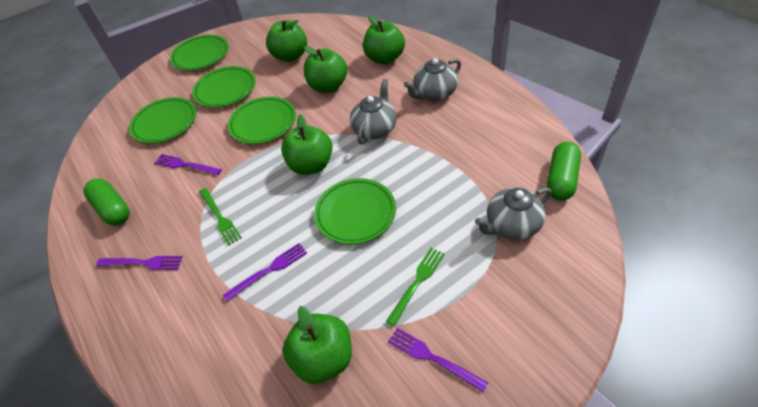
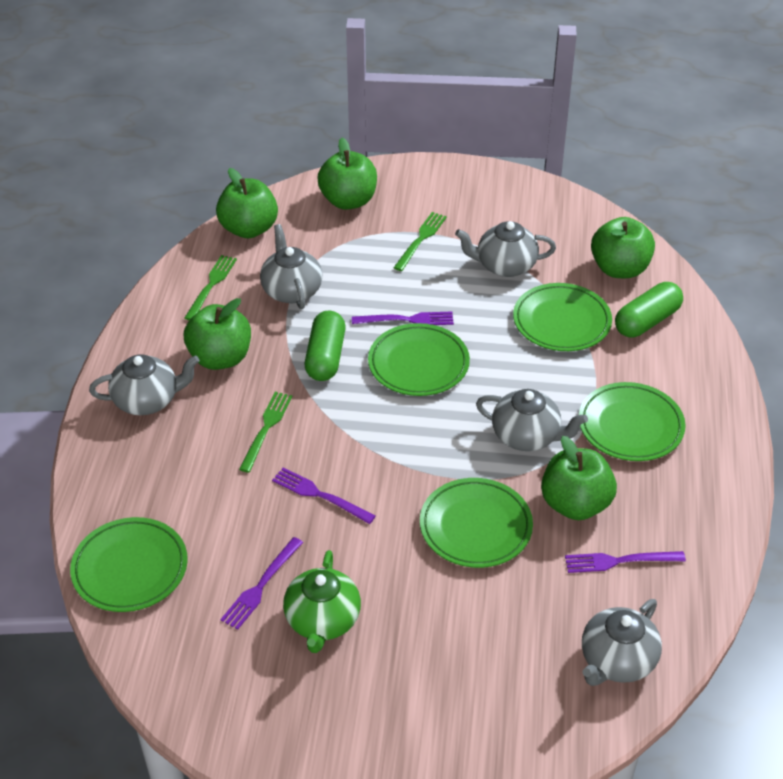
green fork: [199,188,242,245] [386,248,445,326] = 2 -> [185,255,237,320] [239,392,292,473] [394,212,447,271] = 3
green teapot: none = 0 -> [283,550,361,653] = 1
grey teapot: [350,79,396,144] [404,58,461,101] [475,187,552,240] = 3 -> [89,354,200,415] [260,224,323,309] [455,221,556,277] [476,389,588,451] [582,599,662,686] = 5

